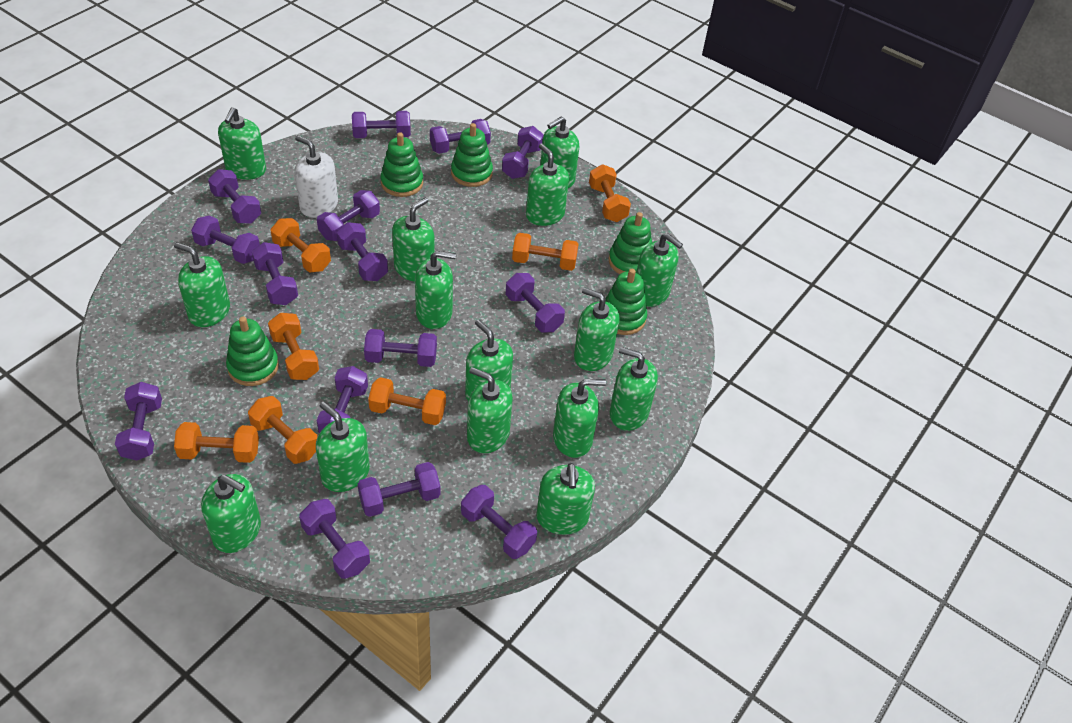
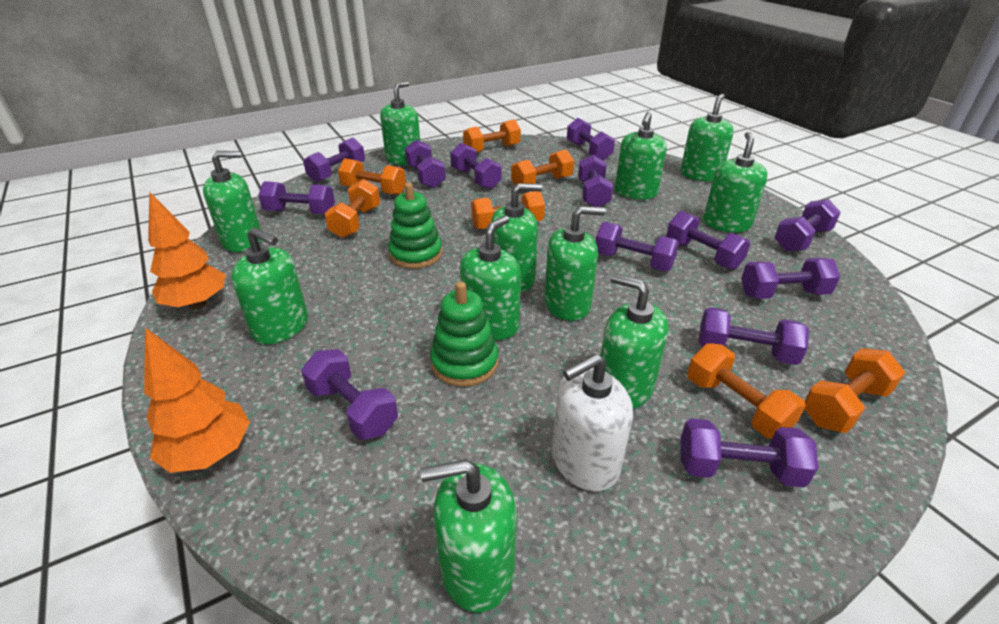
green soap dispenser: [174,242,230,327] [201,474,261,553] [218,107,266,180] [316,402,370,492] [392,197,435,282] [415,251,456,329] [465,319,513,401] [467,367,513,453] [526,143,569,226] [536,463,595,535] [540,117,579,188] [553,379,606,458] [574,287,619,371] [610,347,658,431] [636,233,683,307] = 15 -> [203,151,262,252] [231,227,308,344] [380,81,420,165] [420,459,517,612] [460,216,521,340] [491,183,542,292] [544,206,606,321] [600,274,669,409] [615,112,667,200] [681,94,734,182] [703,132,768,232] = 11
green stacking toy: [226,316,279,386] [381,132,423,197] [451,123,493,187] [605,269,647,335] [608,212,652,274] = 5 -> [388,183,442,269] [430,281,499,387] = 2
orange tree: none = 0 -> [144,328,250,473] [148,191,226,309] = 2
purple dumbbell: [115,382,162,460] [191,215,260,264] [208,169,261,224] [252,242,298,305] [299,499,370,579] [317,190,380,241] [317,366,368,433] [336,222,388,281] [352,111,411,138] [358,462,440,517] [364,329,437,367] [430,119,491,154] [461,485,537,559] [502,126,544,179] [506,273,565,333] = 15 -> [258,181,335,214] [301,349,398,440] [303,137,365,183] [405,140,446,188] [450,143,502,189] [567,118,615,160] [578,154,613,207] [595,222,679,271] [666,211,750,270] [681,419,818,487] [698,307,809,365] [741,258,840,299] [774,199,841,252] = 13

